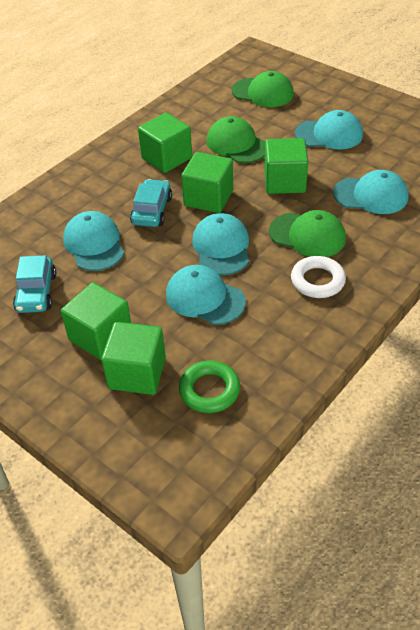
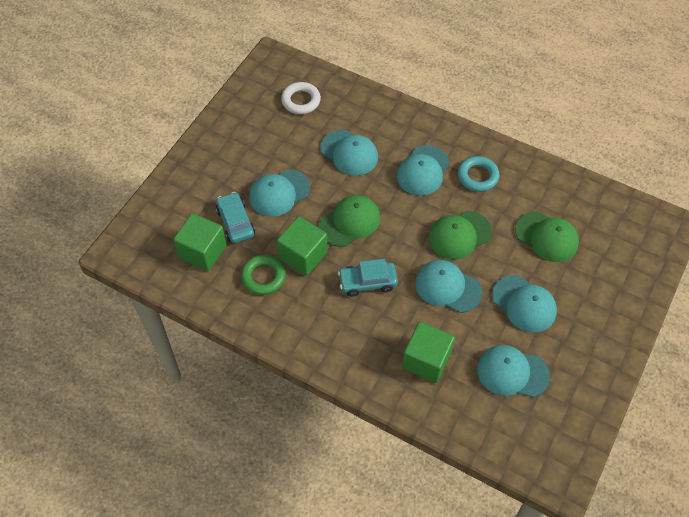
green cube: [61,282,131,360] [101,322,166,395] [138,113,192,173] [181,152,233,213] [264,138,308,194] = 5 -> [173,213,227,271] [277,216,328,276] [402,322,455,383] = 3
turquoise cap: [63,211,124,271] [166,265,246,325] [192,213,249,275] [295,110,363,150] [333,170,409,214] = 5 -> [249,169,310,217] [320,130,378,176] [397,145,450,196] [415,260,482,313] [477,345,550,397] [492,275,557,333] = 6
turquoise ring: none = 0 -> [458,156,499,192] = 1

